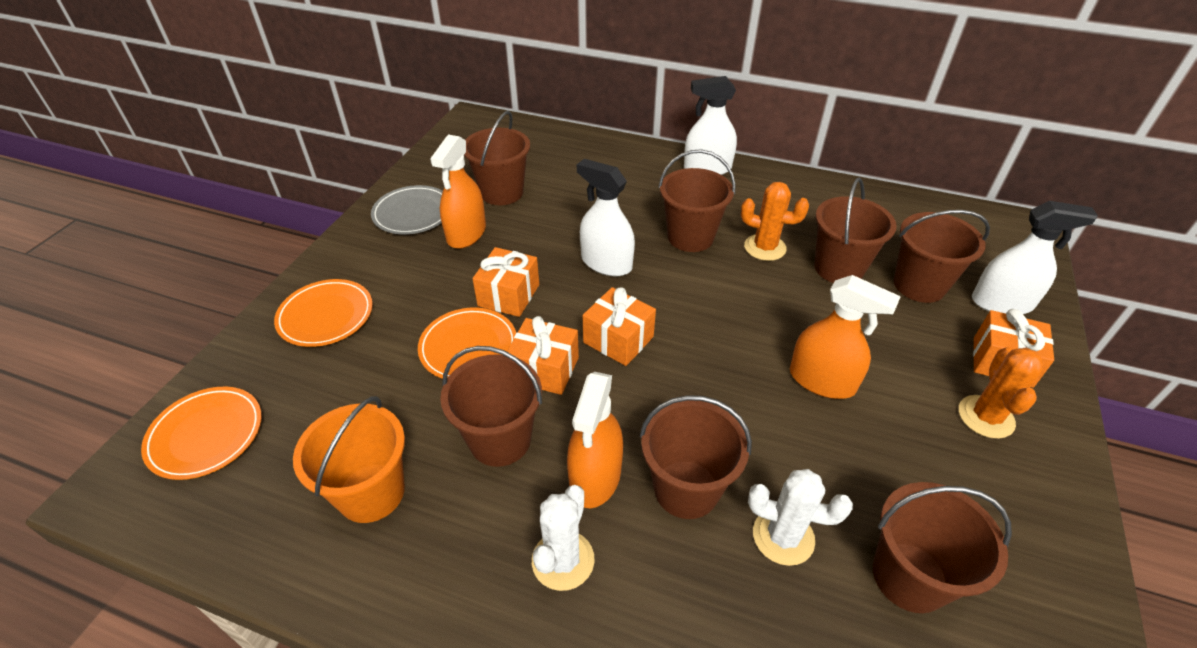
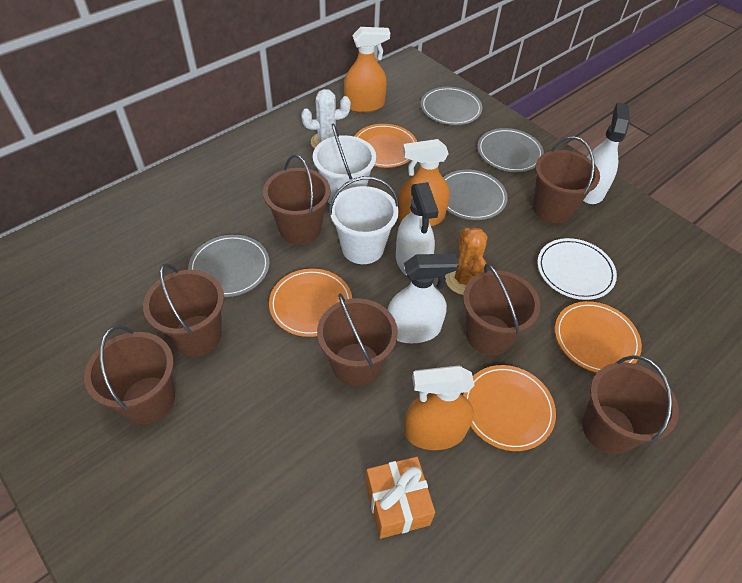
grey plate: [371,185,443,234] = 1 -> [188,235,270,297] [421,87,483,125] [443,170,508,220] [477,128,544,172] = 4
orange bucket: [293,396,405,523] = 1 -> none = 0
orange cactus: [741,182,809,261] [959,347,1044,439] = 2 -> [445,228,487,295] = 1
orange gift: [472,247,539,317] [507,316,579,395] [583,287,656,366] [973,309,1054,388] = 4 -> [366,457,435,539] = 1
orange plate: [141,387,262,480] [274,279,373,347] [418,308,516,379] = 3 -> [269,269,352,337] [354,124,417,168] [463,365,556,451] [555,301,642,373] = 4
white bucket: none = 0 -> [313,123,376,204] [329,176,399,264] = 2
white cactus: [532,485,595,591] [748,469,853,566] = 2 -> [301,89,351,149] = 1
white plate: none = 0 -> [537,238,617,300] = 1

